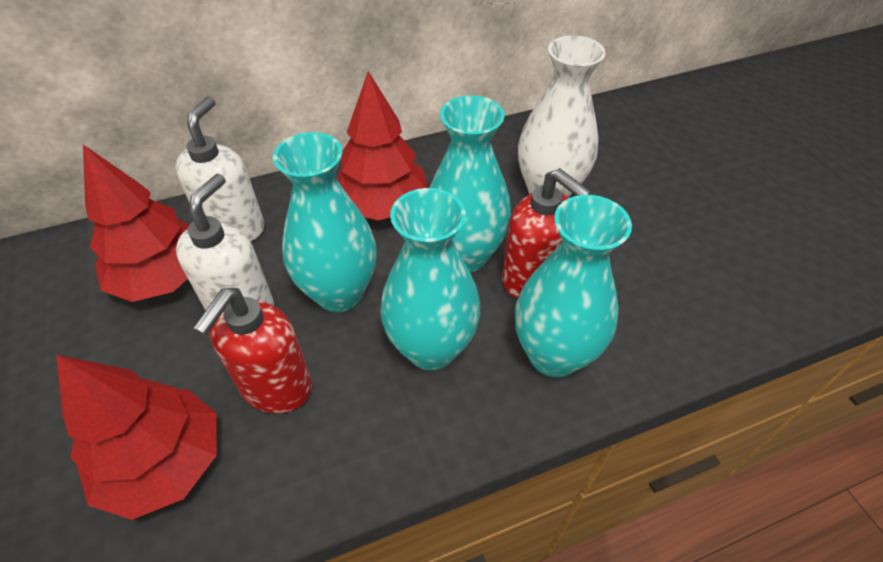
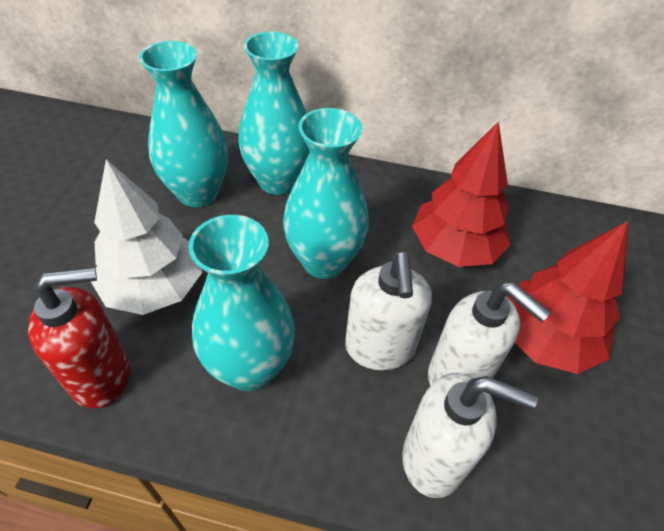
red soap dispenser: [193,288,312,414] [502,168,591,299] = 2 -> [28,267,130,408] = 1
red tree: [56,355,217,520] [83,145,189,302] [337,71,428,220] = 3 -> [412,121,511,267] [506,221,628,374] = 2
white soap dispenser: [175,96,264,242] [176,174,274,311] = 2 -> [345,251,432,370] [402,373,538,498] [428,282,551,386] = 3
white tree: none = 0 -> [91,159,202,315] = 1
white vase: [518,36,606,198] = 1 -> none = 0

